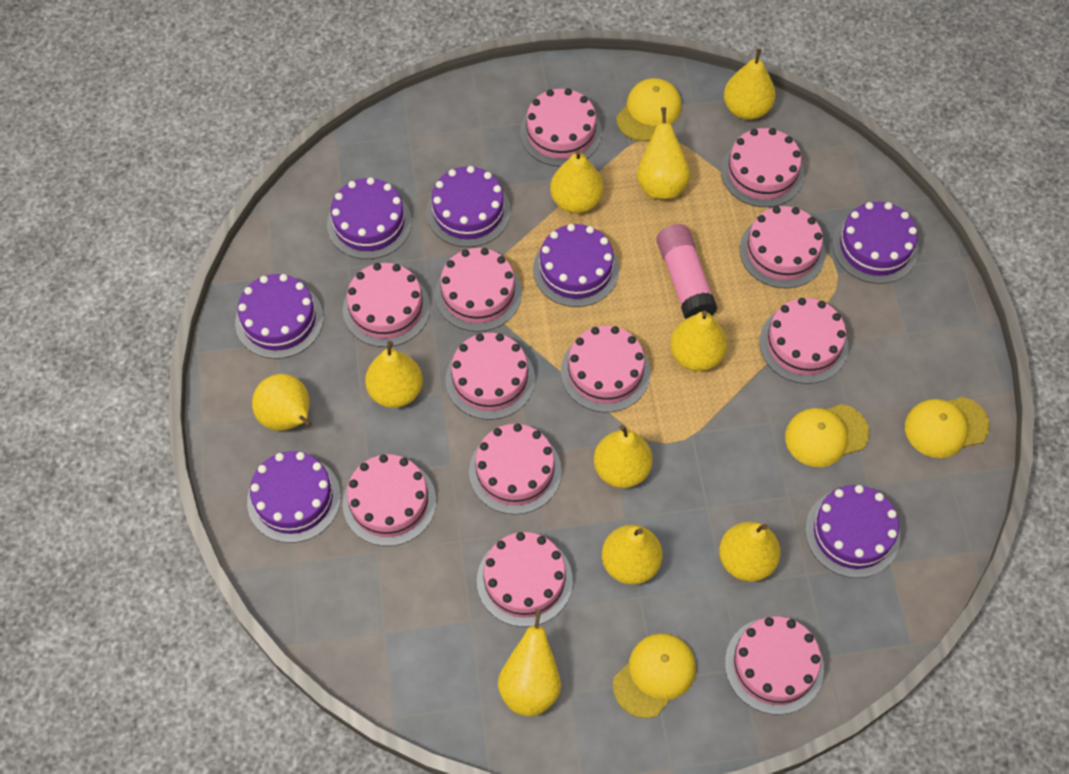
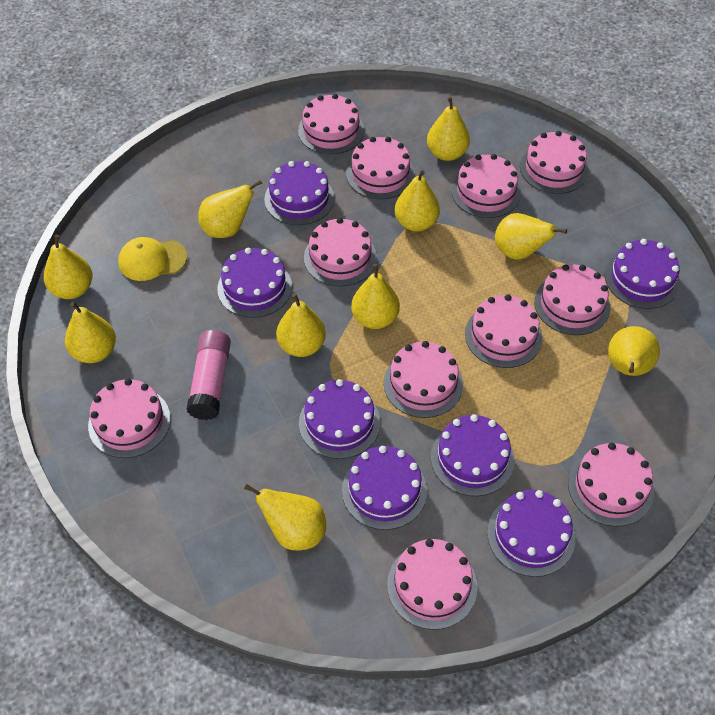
pink cake: [343,263,430,347] [343,454,436,546] [435,248,522,332] [445,333,535,420] [469,424,562,515] [477,532,573,627] [520,88,602,167] [561,326,650,412] [721,128,804,207] [725,616,824,715] [740,206,826,288] [759,298,848,384] = 12 -> [88,379,171,458] [298,94,364,155] [304,218,377,287] [346,137,415,199] [384,341,463,418] [387,539,477,630] [451,154,521,218] [465,294,542,368] [520,131,589,194] [534,264,610,335] [568,443,654,527] = 11
yellow cap: [613,633,696,718] [616,78,682,141] [785,404,869,467] [905,397,989,458] = 4 -> [118,237,187,281] = 1

